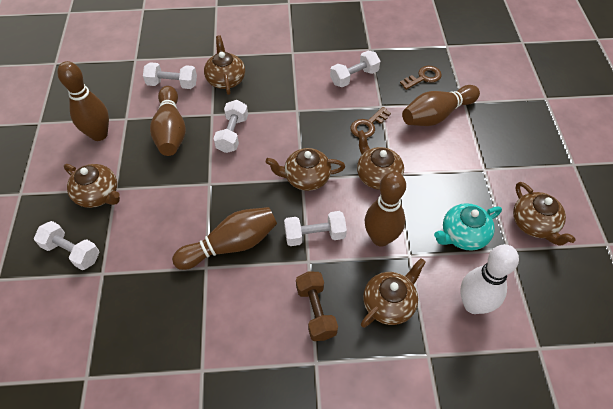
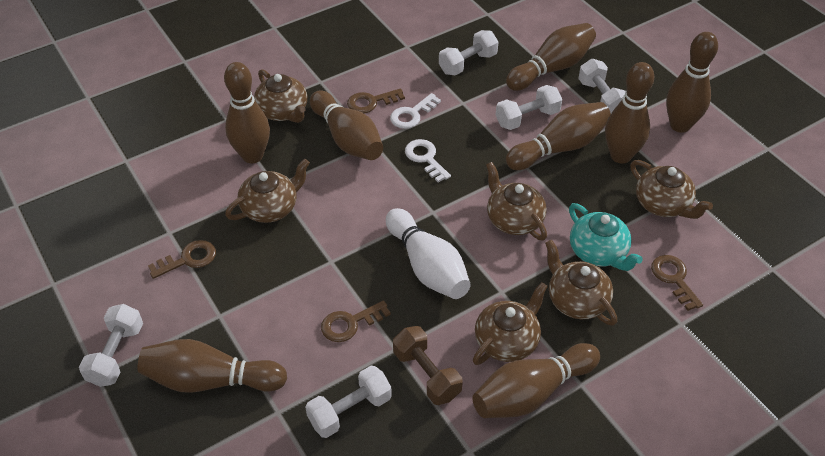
brown bowling pin: [57,61,109,141] [150,86,186,156] [172,207,277,270] [365,172,406,247] [402,85,480,126] = 5 -> [138,339,287,393] [224,62,270,163] [310,91,383,160] [472,343,600,418] [506,23,596,91] [506,102,611,170] [605,62,654,164] [666,32,718,133] = 8
brown key: [351,107,391,138] [400,66,442,90] = 2 -> [148,240,216,279] [321,300,391,342] [347,88,405,113] [651,255,703,311] = 4
white key: none = 0 -> [390,93,441,129] [405,139,451,183] = 2

